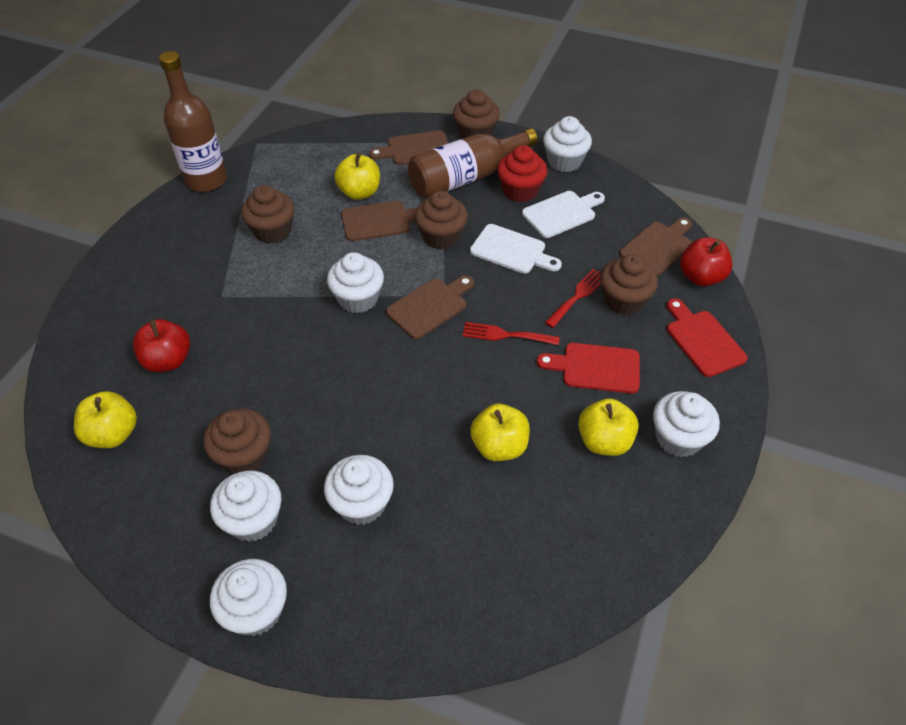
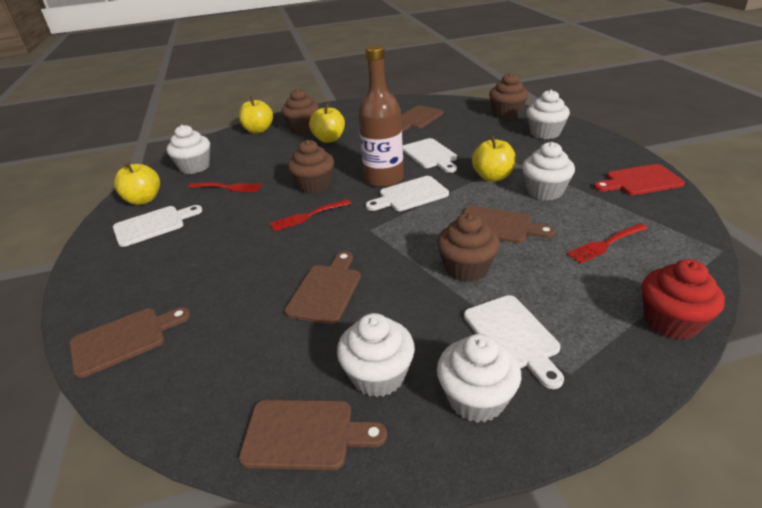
brown bottle: [159,51,227,192] [408,128,538,199] = 2 -> [358,45,404,187] = 1
brown cupcake: [203,408,271,474] [241,185,295,244] [415,191,468,250] [453,89,500,139] [600,254,658,315] = 5 -> [282,89,319,134] [288,140,334,194] [437,213,500,282] [489,73,528,119] = 4
brown cutting board: [341,201,417,241] [369,130,448,165] [386,276,474,339] [619,217,692,276] = 4 -> [69,307,190,378] [239,400,387,470] [285,251,361,325] [401,105,443,132] [463,206,555,243] = 5
red apple: [132,319,190,372] [680,237,733,286] = 2 -> none = 0
red cutting board: [537,343,640,394] [667,298,748,377] = 2 -> [594,164,685,195] = 1
red fork: [462,322,560,345] [545,269,601,328] = 2 -> [188,182,262,192] [270,199,351,231] [567,224,648,264] = 3
white cupcake: [210,470,281,542] [210,559,287,636] [324,455,394,525] [327,252,384,313] [543,116,592,172] [653,391,720,457] = 6 -> [167,125,210,174] [337,313,415,397] [437,334,521,423] [522,142,575,201] [527,90,570,139] = 5
white cutting board: [470,224,562,274] [522,191,605,238] = 2 -> [113,205,202,247] [366,176,449,211] [403,138,457,173] [464,295,564,389] = 4

